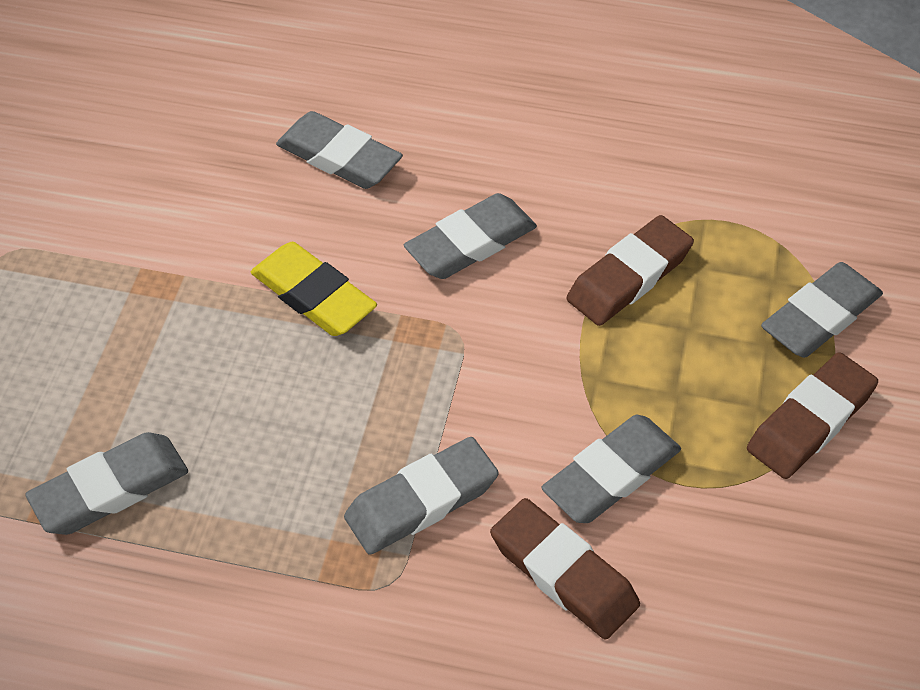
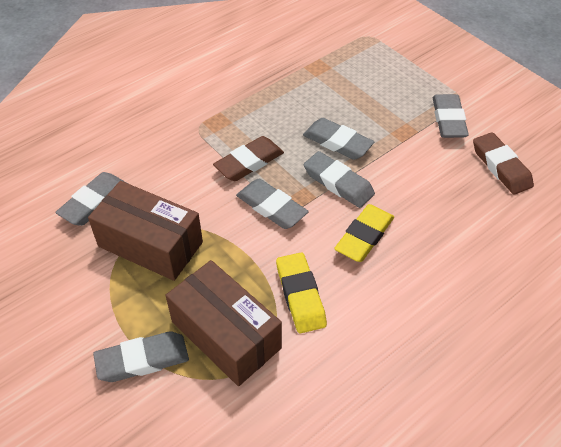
brown box: none = 0 -> [88,181,203,281] [166,260,282,386] = 2
brown eraser: [490,498,640,639] [566,215,694,326] [747,352,878,479] = 3 -> [213,136,284,181] [473,132,534,195] = 2
yellow eraser: [251,242,377,336] = 1 -> [276,253,327,333] [334,204,394,262] = 2

